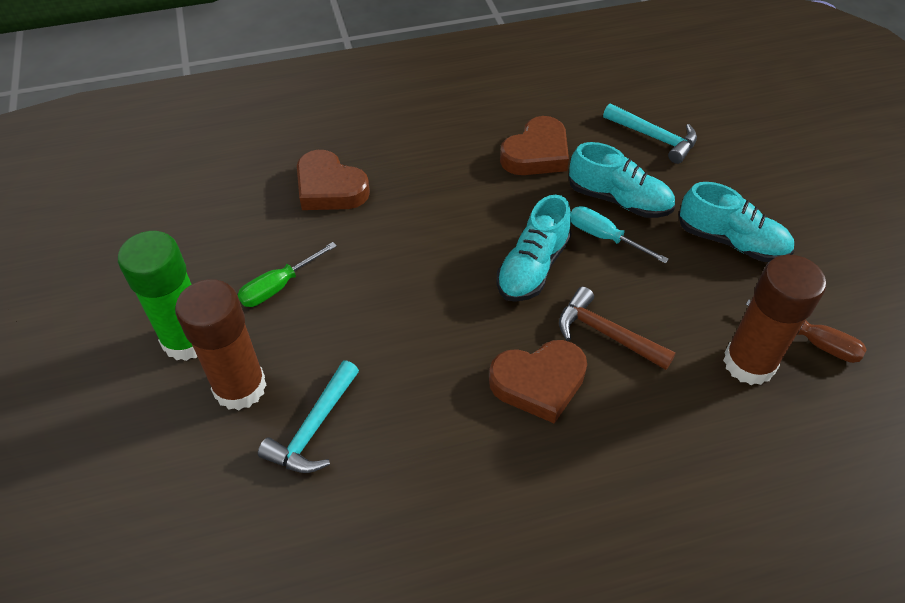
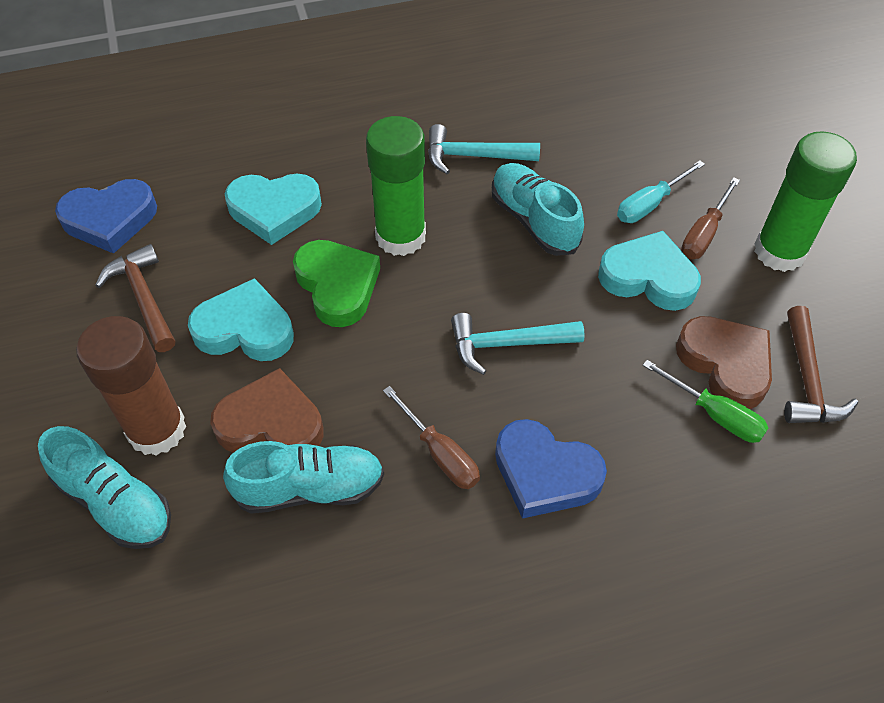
blue heart: none = 0 -> [55,179,157,254] [495,419,607,519] = 2
brown glue stick: [175,279,267,410] [723,255,826,385] = 2 -> [76,316,186,456] = 1
brown hammer: [559,287,675,370] = 1 -> [95,244,175,352] [784,306,858,423] = 2
brown heart: [297,150,370,210] [489,340,587,424] [500,116,569,175] = 3 -> [210,368,323,453] [676,316,772,409] = 2
brown screwdriver: [746,299,867,363] = 1 -> [383,386,480,489] [681,177,740,259] = 2
green glue stick: [118,231,197,361] = 1 -> [366,116,426,256] [754,131,857,272] = 2
green heart: none = 0 -> [293,240,380,327] = 1
turquoise heart: none = 0 -> [188,278,294,361] [225,173,322,245] [598,231,701,311] = 3

